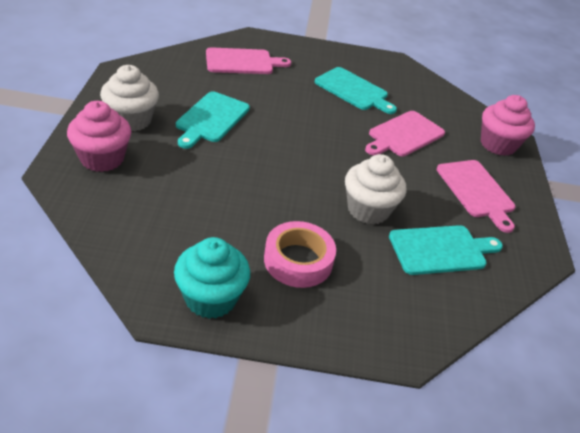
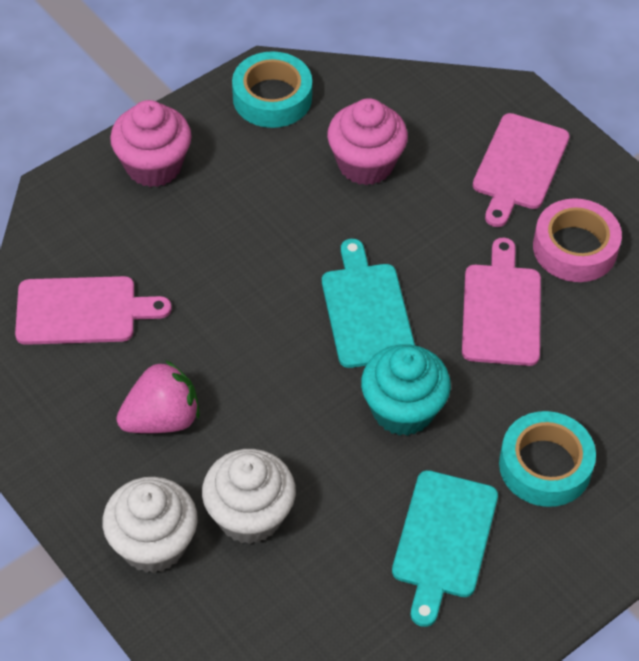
pink strawberry: none = 0 -> [116,360,200,433] = 1
turquoise cutting board: [176,91,250,149] [314,67,397,114] [389,225,503,275] = 3 -> [322,239,415,368] [392,470,498,627] = 2
turquoise tape: none = 0 -> [232,51,312,128] [499,411,596,507] = 2

